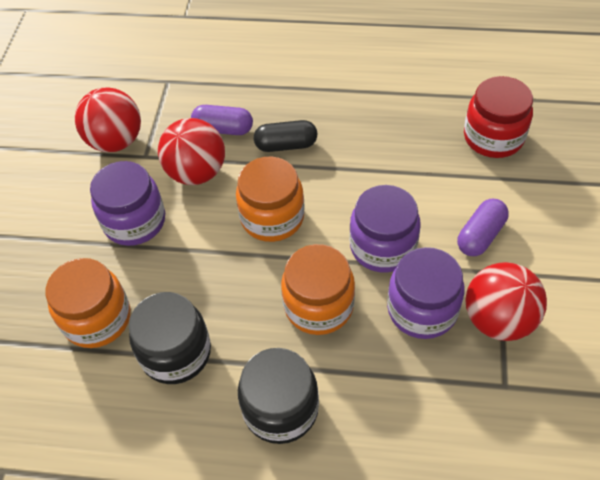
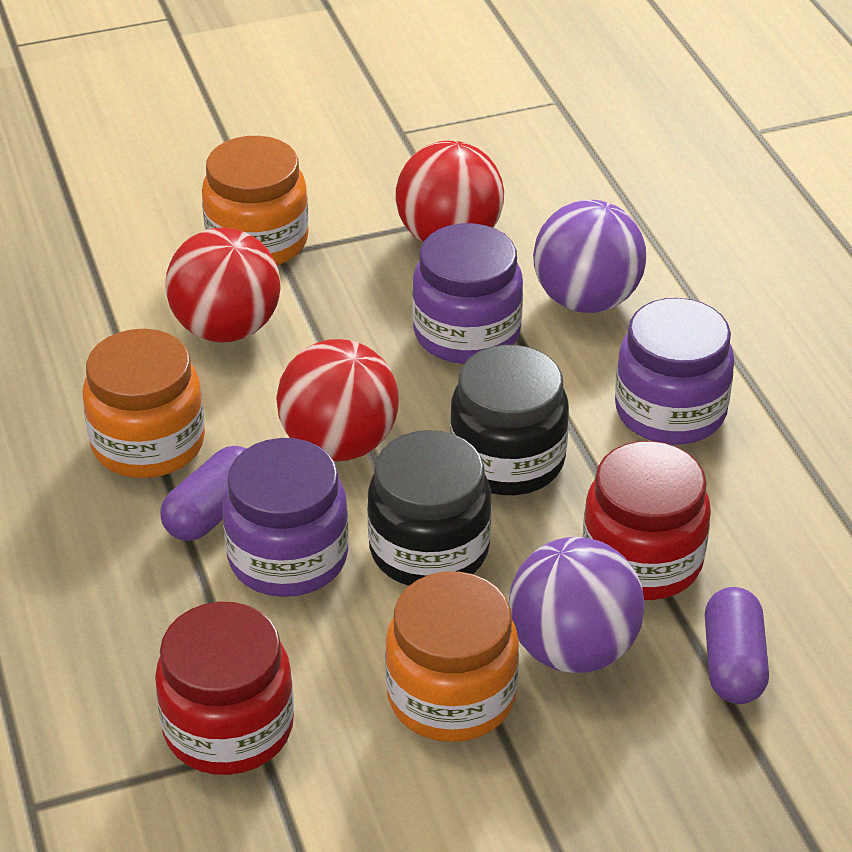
black capsule: [254,120,317,152] = 1 -> none = 0
purple ball: none = 0 -> [509,537,645,673] [533,200,646,313] = 2
red jar: [464,76,533,158] = 1 -> [155,602,294,775] [583,441,711,600] = 2

